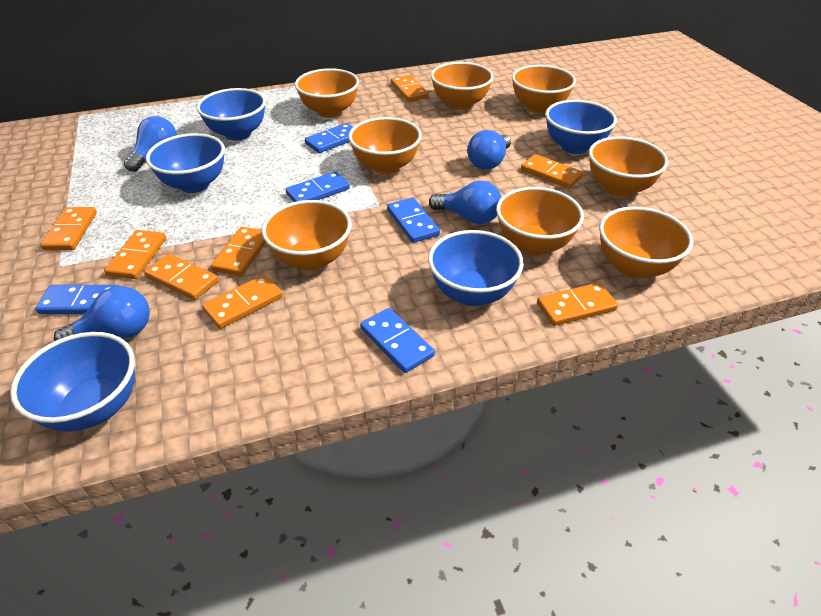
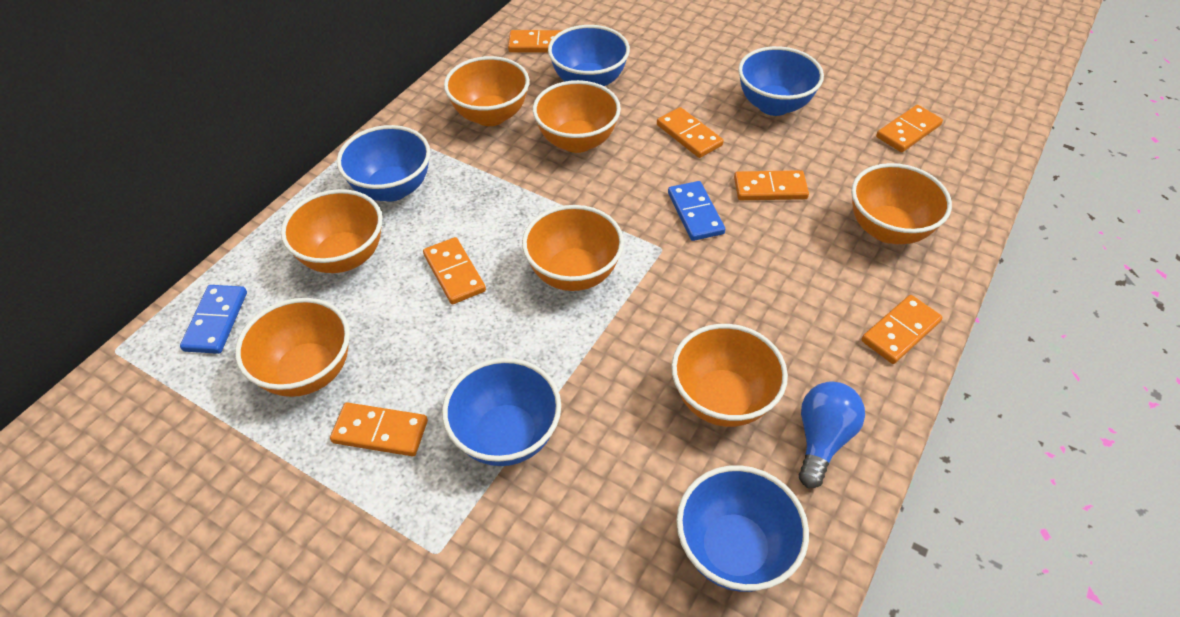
blue domino: [35,285,119,314] [286,171,350,202] [305,123,353,153] [360,308,435,373] [387,198,440,243] = 5 -> [180,285,247,354] [668,181,725,241] = 2
blue light bulb: [54,286,150,341] [124,116,177,172] [429,181,501,224] [467,130,511,170] = 4 -> [799,381,865,488] = 1
orange bowl: [262,200,352,271] [295,68,359,118] [348,117,422,174] [431,62,494,110] [496,187,584,255] [512,65,576,114] [589,136,668,197] [599,206,693,279] = 8 -> [235,298,350,397] [281,189,382,273] [444,56,529,126] [522,205,624,291] [533,80,621,153] [671,324,788,427] [851,163,952,244] = 7
orange domino: [40,207,97,250] [104,230,166,279] [144,254,219,300] [202,275,283,329] [211,227,266,276] [391,75,429,101] [521,154,583,189] [537,283,618,326] = 8 -> [330,402,428,456] [423,237,486,304] [508,30,563,53] [657,107,724,158] [734,170,809,200] [861,295,943,364] [876,105,943,152] = 7

